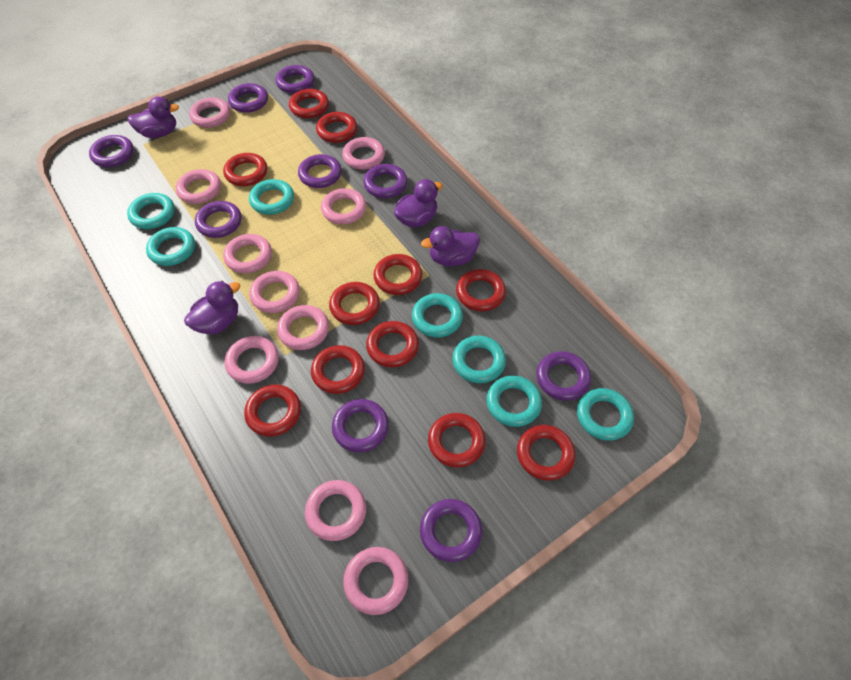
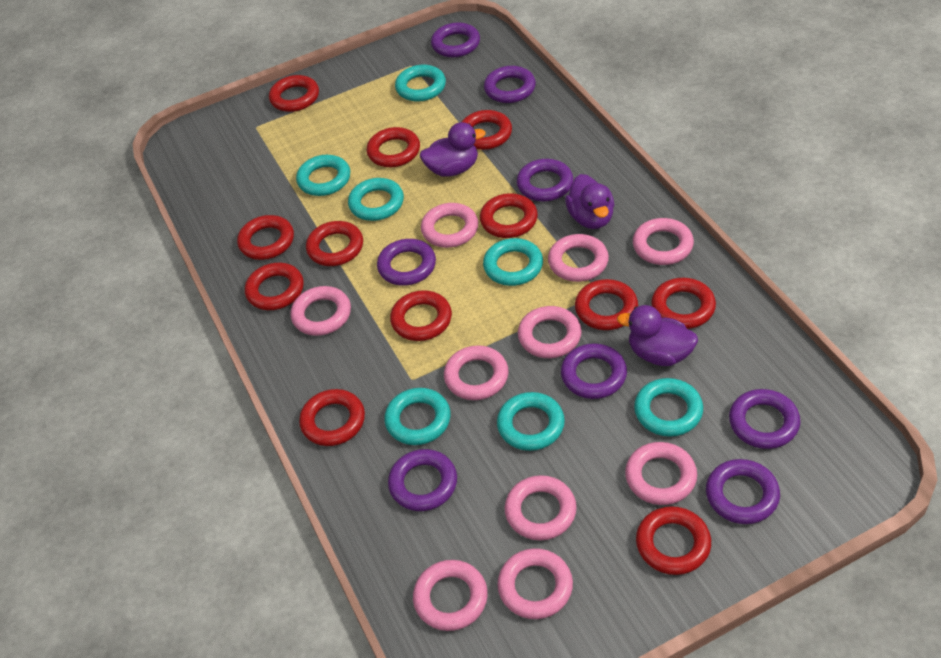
purple duck: [127,97,179,138] [184,281,240,334] [394,179,443,228] [421,226,480,266] = 4 -> [420,122,486,177] [565,174,614,229] [617,305,698,366] = 3
purple ring: [89,135,134,167] [195,201,242,238] [228,83,268,113] [276,65,315,93] [298,154,342,188] [332,399,389,452] [363,164,407,198] [420,499,482,562] [537,351,591,401] = 9 -> [377,239,436,286] [388,449,457,511] [431,22,480,57] [484,66,536,103] [517,159,573,201] [561,343,627,399] [706,459,780,524] [729,389,800,449] = 8
red ring: [223,153,267,186] [244,385,301,437] [289,89,329,118] [311,345,365,394] [316,112,357,143] [329,282,380,325] [366,321,419,367] [373,254,422,295] [428,413,486,467] [456,269,506,311] [517,425,575,481] = 11 -> [237,215,294,260] [245,263,304,310] [269,75,319,112] [299,389,365,446] [306,221,363,266] [367,127,420,167] [390,290,452,341] [462,110,512,150] [480,193,538,238] [575,279,638,330] [636,506,711,575] [651,278,716,329] = 12

